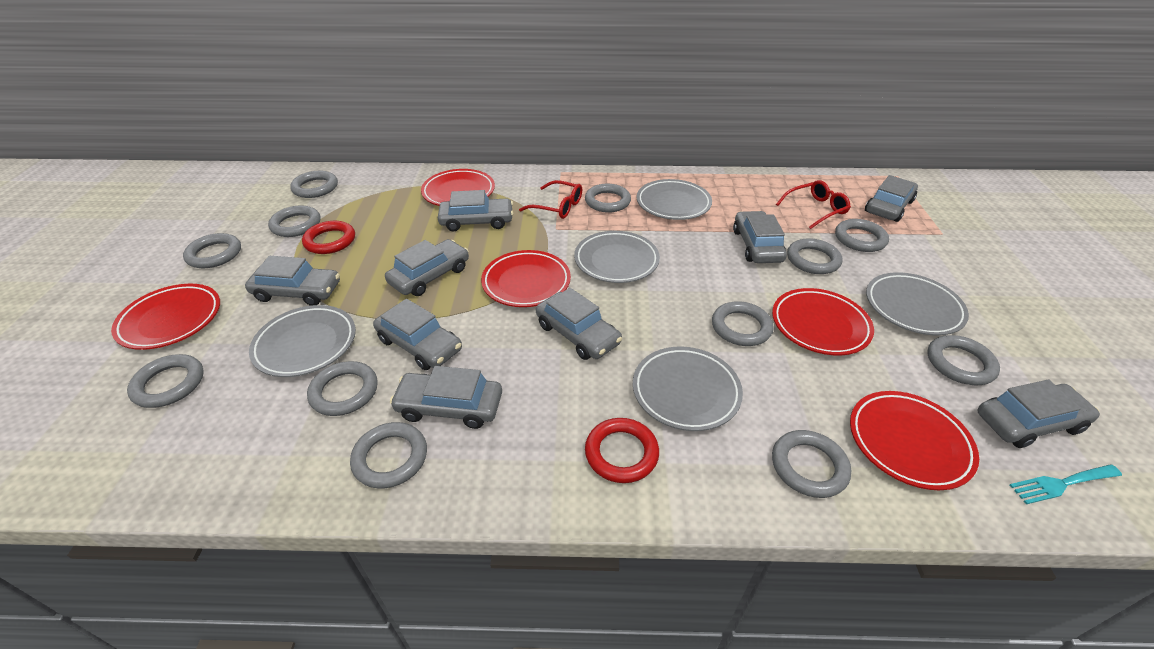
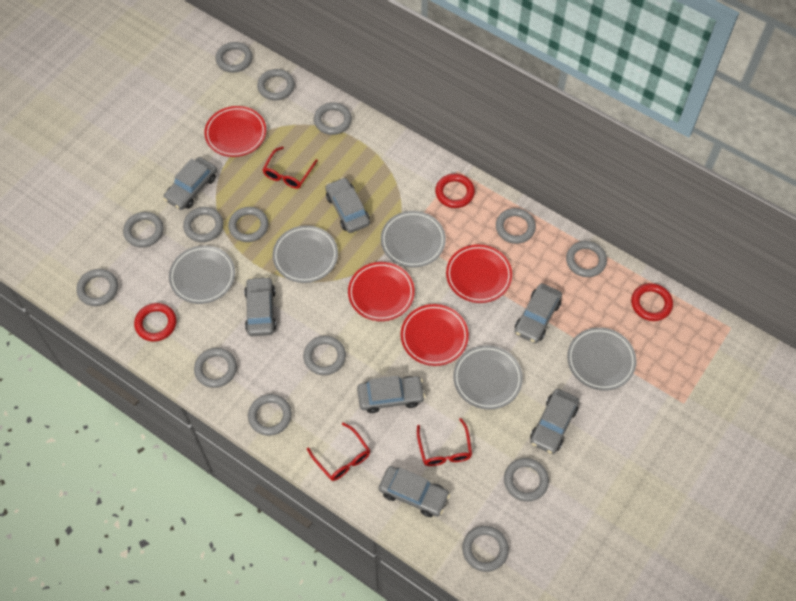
grey car: [245,256,340,306] [373,299,462,370] [385,239,469,296] [390,366,502,429] [438,190,513,231] [536,288,622,360] [733,211,787,263] [865,175,918,222] [977,379,1100,448] = 9 -> [163,157,217,210] [244,276,277,336] [325,177,370,233] [357,376,425,413] [379,466,450,517] [514,283,562,343] [530,389,579,454] = 7
grey ring: [127,354,204,408] [183,233,241,268] [268,205,320,237] [290,171,338,198] [307,361,378,416] [350,422,427,489] [585,183,631,213] [712,301,774,346] [772,430,851,498] [787,238,842,274] [835,219,889,252] [927,335,1000,385] = 12 -> [76,269,118,306] [123,212,164,248] [183,207,224,242] [194,348,237,388] [216,42,253,73] [228,207,269,242] [248,394,292,436] [257,69,295,100] [303,336,346,375] [314,102,352,135] [462,526,509,572] [496,208,536,244] [504,458,549,502] [566,241,607,277] = 14
red glasses: [519,180,582,219] [776,180,851,229] = 2 -> [262,146,318,189] [307,423,370,481] [417,418,472,466] = 3
red plate: [111,284,220,350] [421,169,495,206] [481,250,571,307] [772,288,874,355] [850,391,979,490] = 5 -> [204,106,266,157] [348,262,415,321] [401,304,469,366] [446,244,512,303] = 4
red ring: [302,221,355,254] [585,418,659,483] = 2 -> [134,303,176,342] [435,174,475,208] [631,283,673,321] = 3
turquoise fork: [1010,464,1122,504] = 1 -> none = 0

